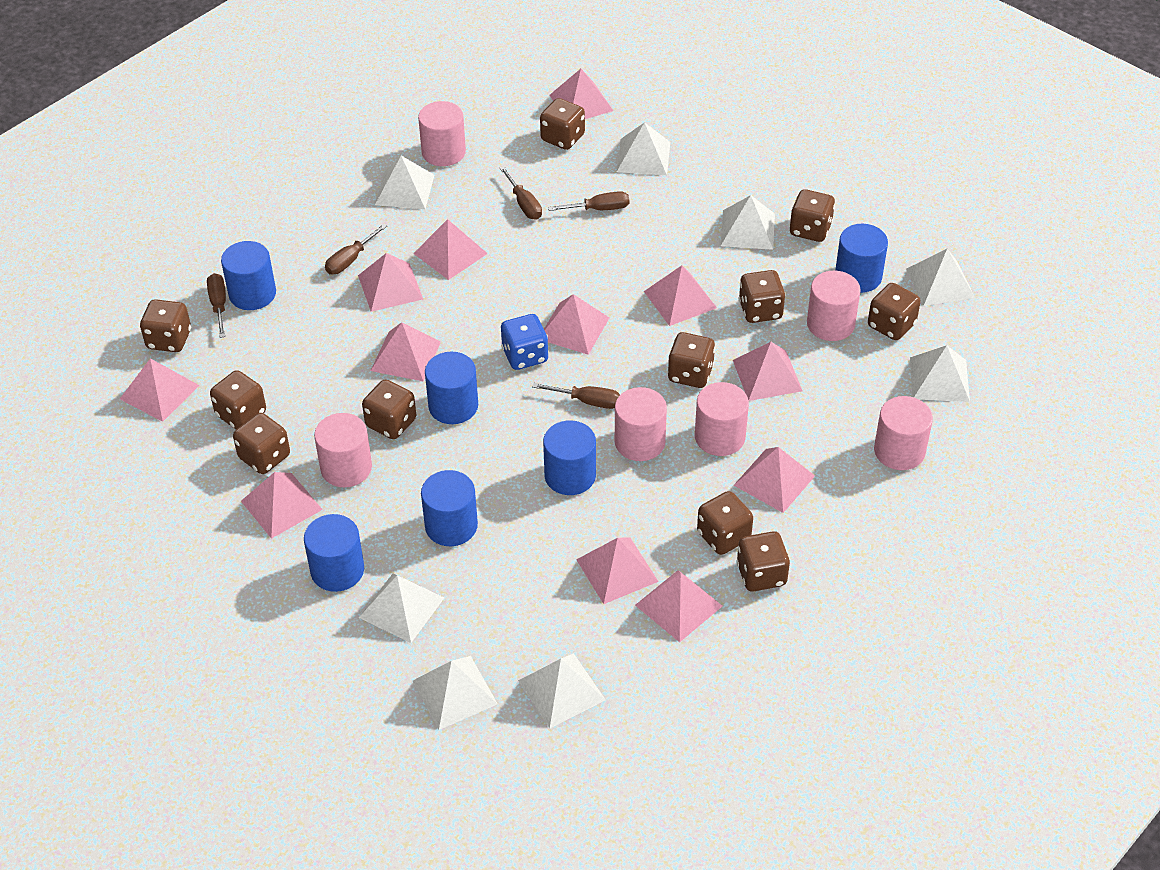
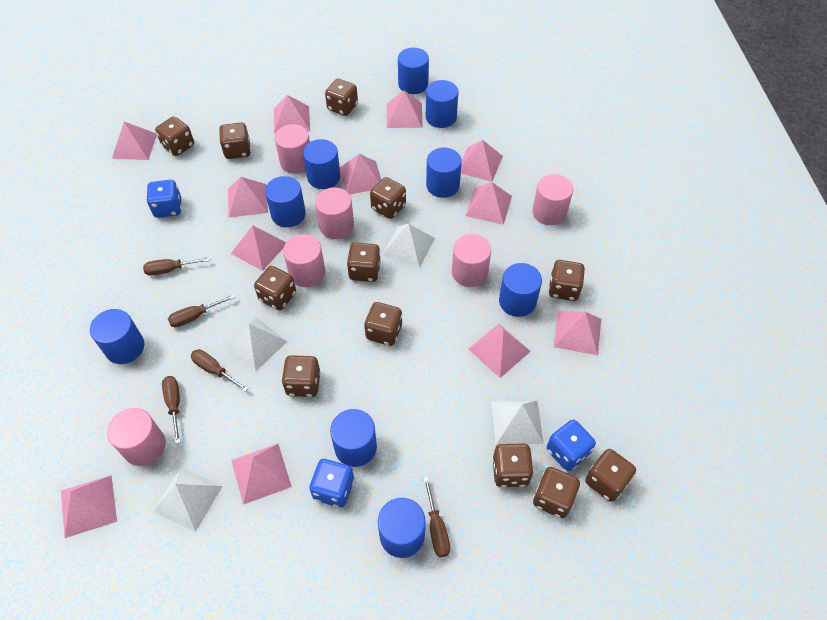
blue cylinder: [221,241,276,310] [304,514,364,592] [421,470,478,546] [425,352,478,424] [543,420,596,495] [835,224,888,293] = 6 -> [90,309,144,364] [265,176,306,227] [303,139,341,189] [330,409,377,467] [378,498,426,558] [398,48,429,94] [426,80,458,128] [426,147,462,198] [499,263,542,317] = 9
blue dice: [501,314,549,370] = 1 -> [146,180,182,218] [309,459,354,507] [547,420,596,471] = 3
brown dice: [140,299,191,352] [210,370,266,429] [233,413,290,474] [362,379,416,439] [540,98,585,150] [668,332,715,388] [697,491,753,555] [737,531,790,592] [739,270,786,323] [789,189,835,242] [868,283,921,340] = 11 -> [155,116,194,156] [219,122,251,159] [254,266,296,310] [281,355,321,397] [325,79,358,116] [347,243,380,282] [364,302,402,346] [370,177,406,219] [492,443,534,487] [533,467,580,518] [548,260,585,301] [585,449,636,502] = 12
white pyramid: [359,574,444,643] [375,156,434,209] [413,656,498,730] [518,653,606,728] [616,122,670,175] [720,195,775,250] [906,249,975,306] [910,345,970,402] = 8 -> [153,468,223,532] [225,318,288,372] [382,224,435,268] [491,400,543,445] = 4

